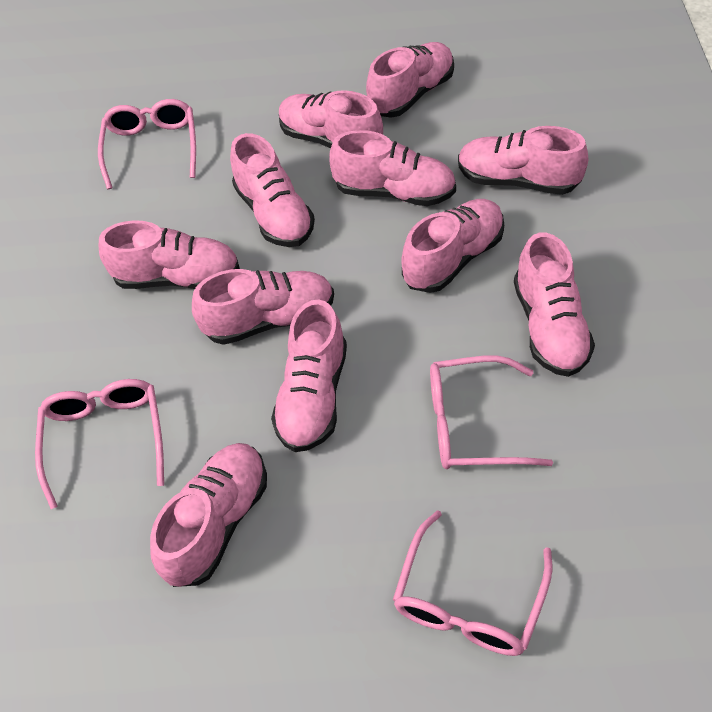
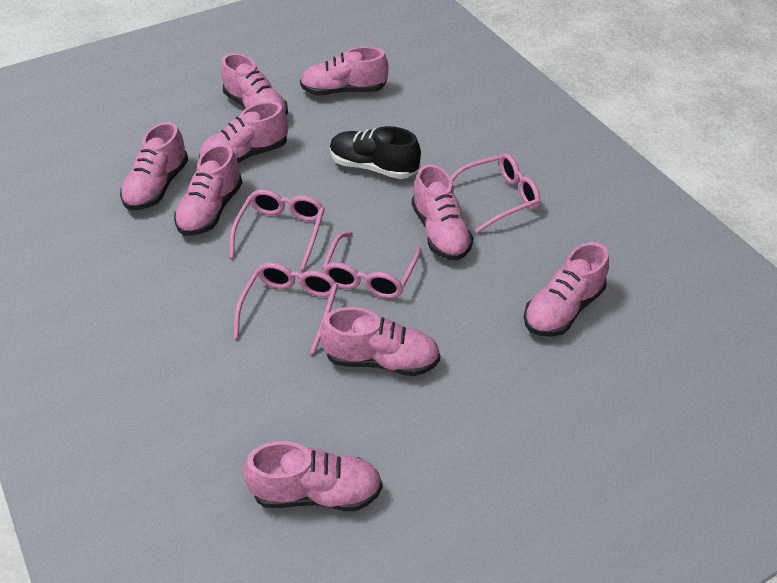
black shoe: none = 0 -> [330,126,421,179] = 1
pink shoe: [99,220,240,289] [150,443,267,587] [192,269,334,345] [230,133,315,247] [271,299,347,452] [279,90,383,148] [329,130,456,206] [366,42,454,118] [401,199,504,293] [458,126,588,195] [514,232,595,377] = 11 -> [120,122,188,210] [174,144,242,236] [199,102,288,163] [221,53,288,116] [244,441,382,511] [300,47,389,95] [320,307,440,376] [412,164,474,261] [524,242,609,337] = 9

